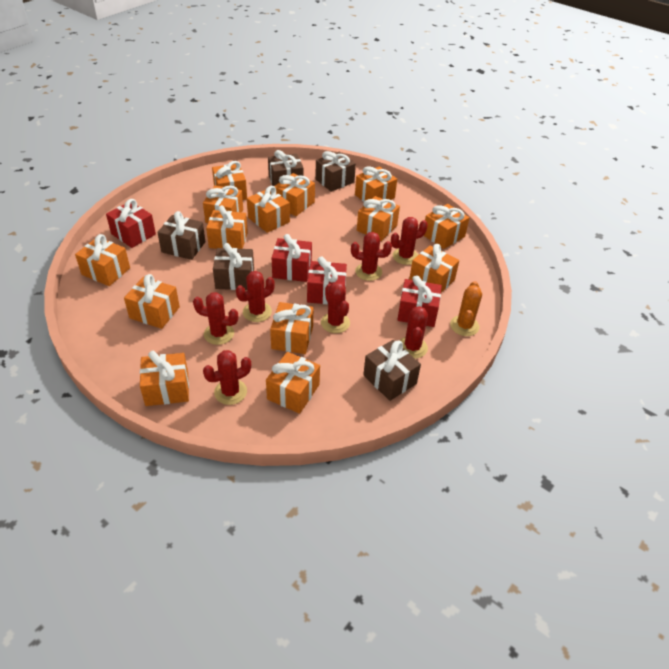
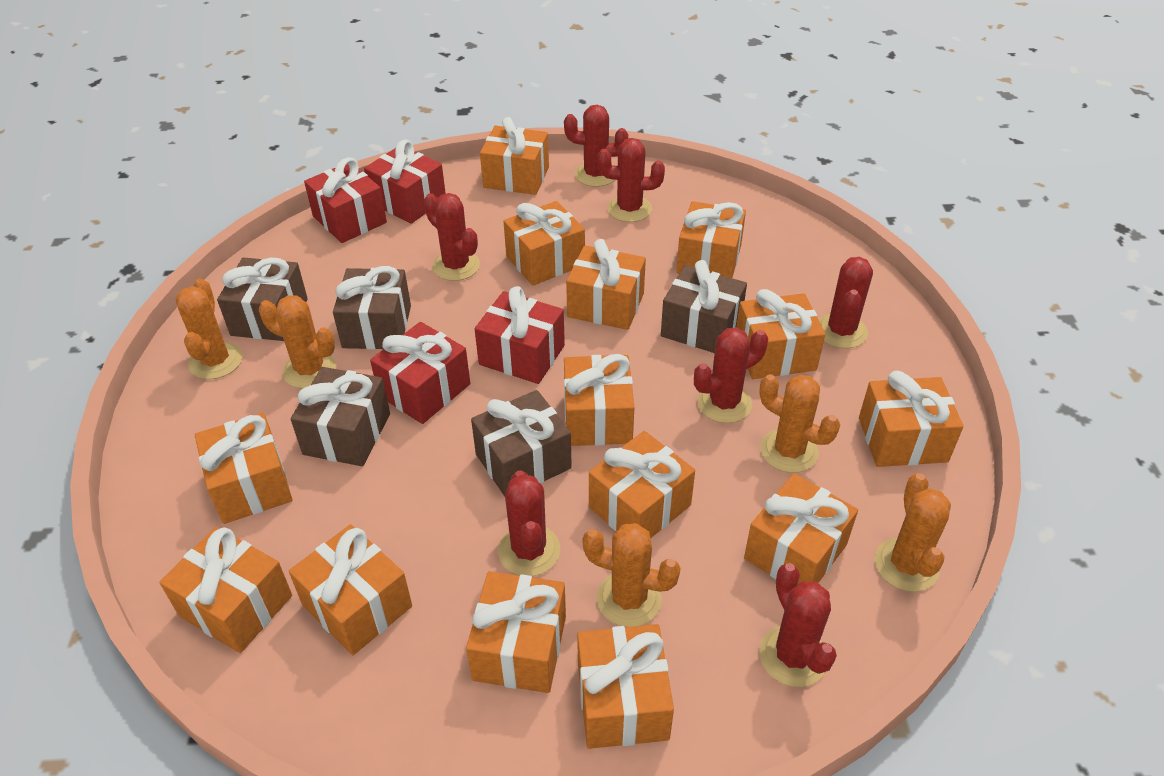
orange cactus: [450,281,482,336] = 1 -> [176,279,242,379] [259,295,336,389] [583,523,681,627] [759,374,840,473] [875,473,951,592] = 5

